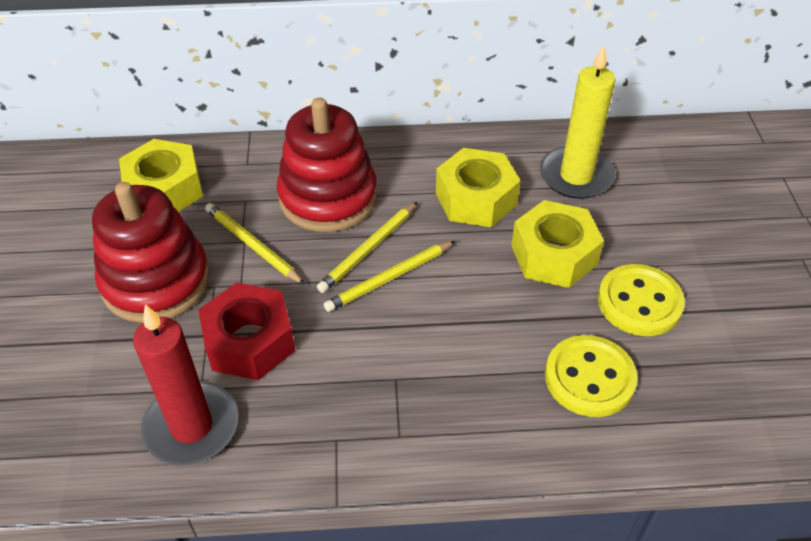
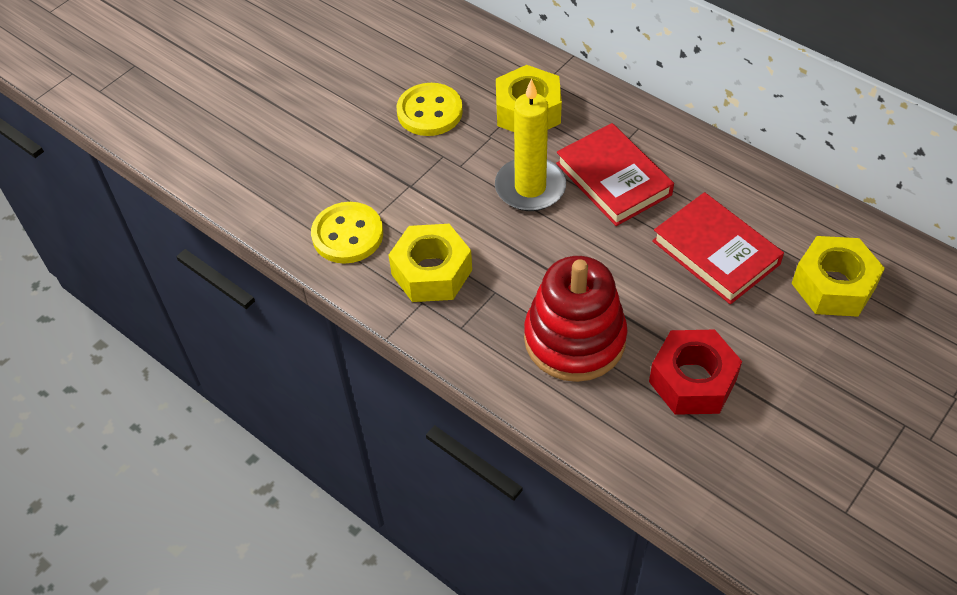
red book: none = 0 -> [556,123,674,226] [652,192,784,304] = 2
red candle: [133,304,238,466] = 1 -> none = 0
red stacking toy: [92,182,210,323] [277,98,377,232] = 2 -> [524,256,628,382] = 1
yellow pencil: [205,203,305,285] [317,202,417,293] [323,241,455,312] = 3 -> none = 0

